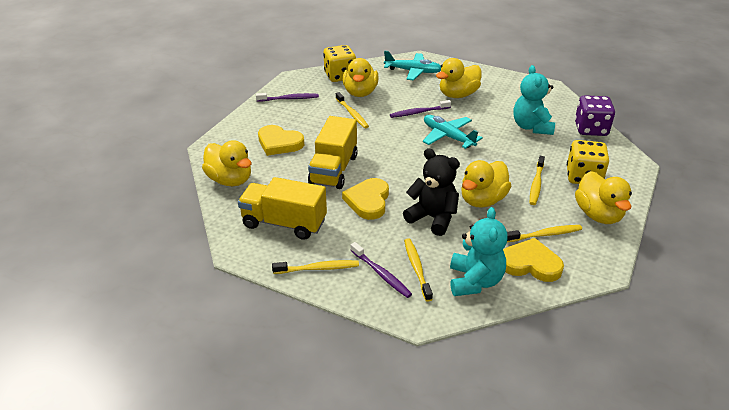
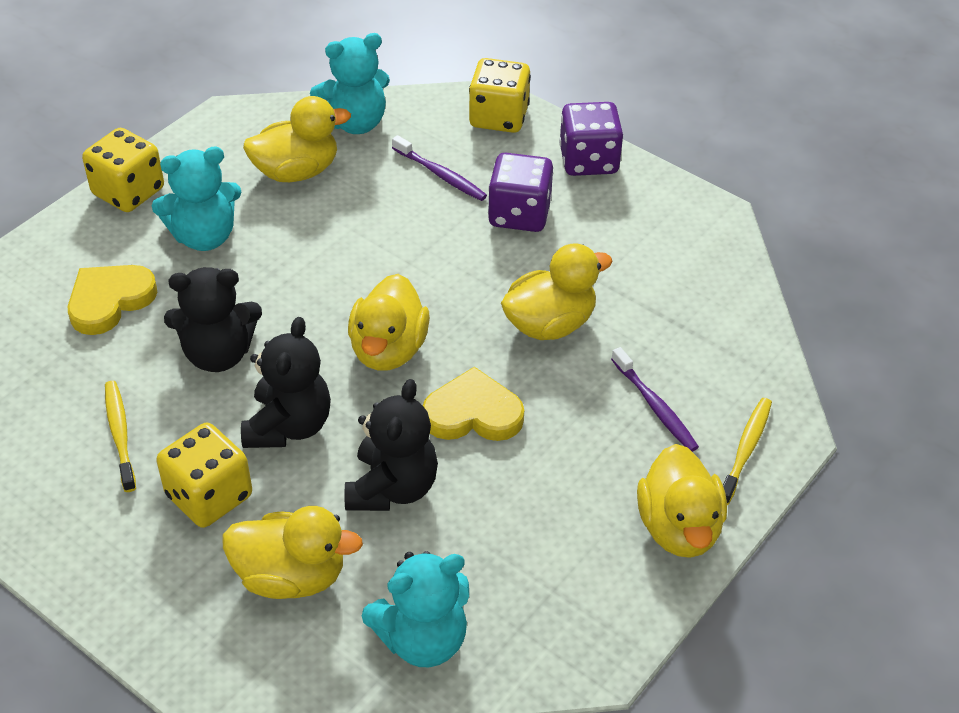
black teddy bear: [403,148,460,236] = 1 -> [164,267,262,372] [241,317,331,448] [345,379,438,511] = 3
purple dice: [575,95,615,136] = 1 -> [488,153,553,232] [559,102,623,176] = 2
purple toothbrush: [256,93,319,102] [350,242,412,298] [390,100,451,118] = 3 -> [392,135,487,201] [611,347,699,452] = 2
turquoise plane: [384,51,441,81] [423,115,483,149] = 2 -> none = 0
turquoise teddy bear: [450,207,508,296] [513,65,555,135] = 2 -> [152,146,242,251] [310,33,390,134] [362,551,469,667] = 3
yellow dice: [323,45,356,82] [567,140,609,184] = 2 -> [82,128,164,212] [156,423,252,528] [469,58,531,133] = 3
yellow heart: [258,125,304,156] [342,178,389,220] [503,238,564,282] = 3 -> [68,265,157,335] [423,367,524,441] = 2
yellow toothbrush: [272,260,359,274] [336,92,369,128] [404,238,433,302] [507,225,582,242] [530,156,545,205] = 5 -> [105,381,136,492] [723,398,772,505] = 2
yellow truck: [238,177,327,240] [308,116,358,189] = 2 -> none = 0

